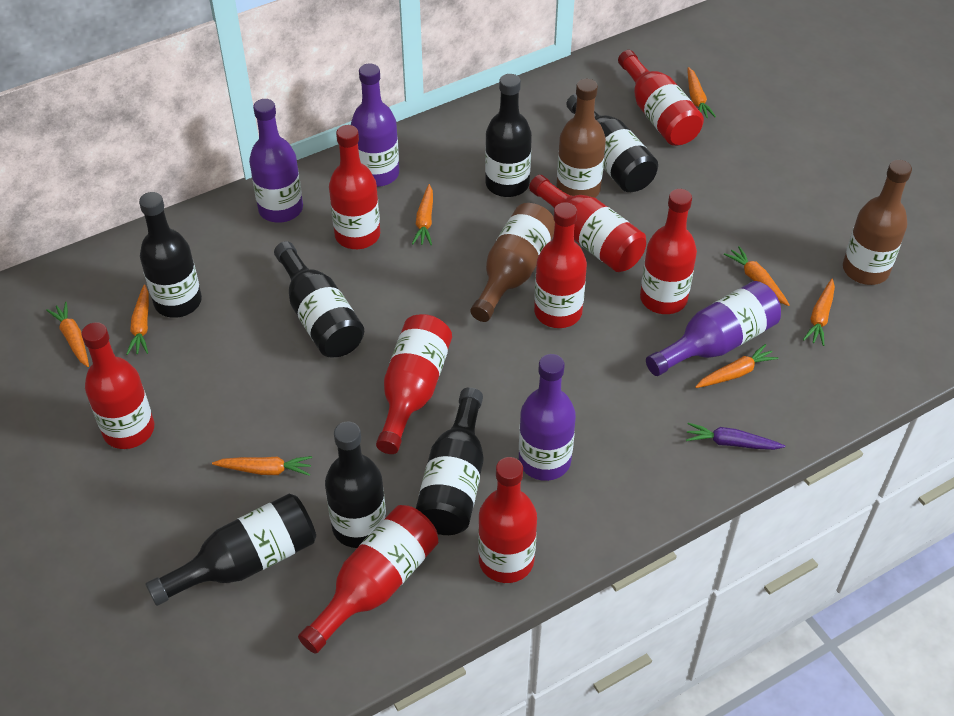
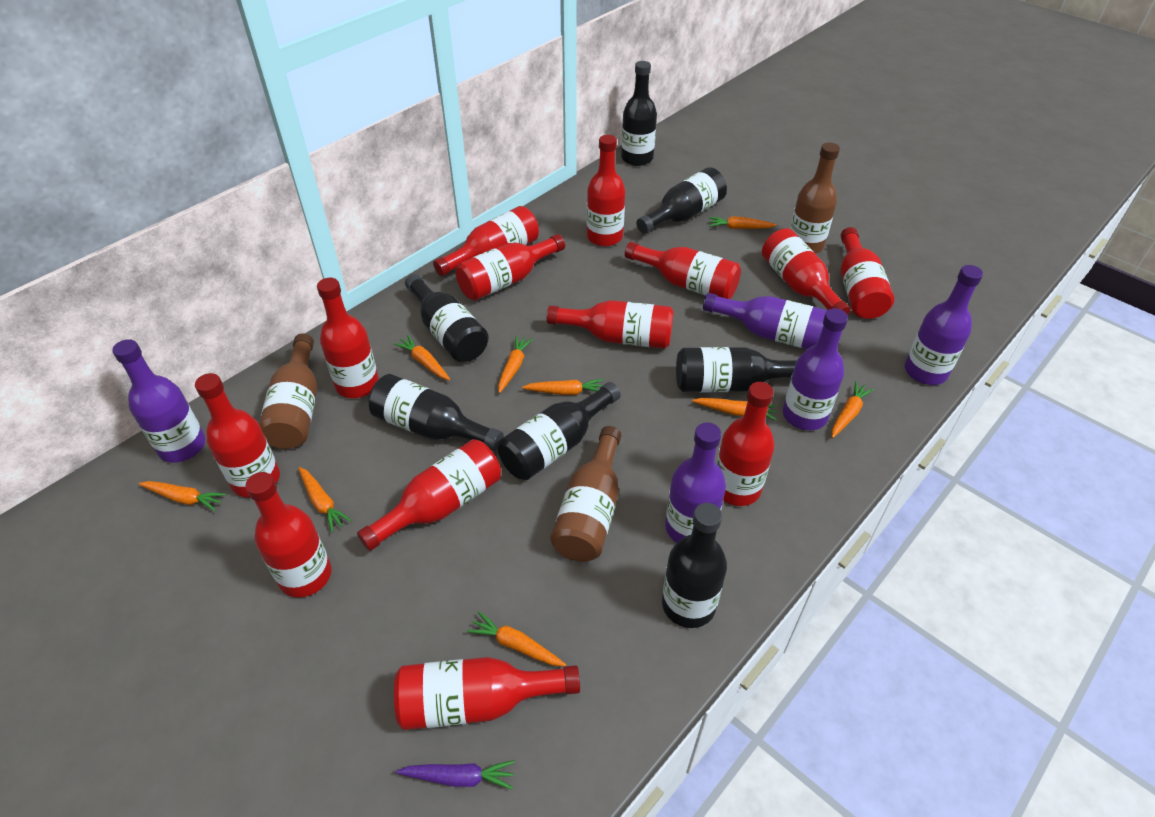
orange carrot: [46,302,89,367] [126,285,149,355] [212,456,312,476] [412,184,433,245] [688,67,716,118] [695,344,778,388] [724,246,790,306] [803,279,835,346] = 8 -> [139,481,226,511] [298,467,352,533] [394,335,450,380] [467,612,566,666] [498,336,533,393] [522,379,604,395] [692,398,777,420] [709,216,777,229] [832,381,874,438] = 9
purple bottle: [249,99,303,223] [351,63,399,187] [519,354,576,481] [646,281,781,376] = 4 -> [112,339,206,463] [665,422,726,543] [703,293,827,349] [783,308,848,430] [905,265,983,385] = 5
red bottle: [82,322,154,449] [298,505,438,654] [329,125,380,249] [376,314,452,454] [478,457,537,583] [529,175,646,272] [534,202,587,328] [618,50,704,146] [640,189,697,314] = 9 -> [195,373,280,498] [245,472,331,597] [317,278,379,398] [357,439,501,551] [394,657,580,730] [433,206,539,276] [456,234,565,301] [547,300,674,349] [587,135,625,246] [625,242,741,299] [716,382,775,506] [762,228,851,315] [840,227,894,319] = 13

